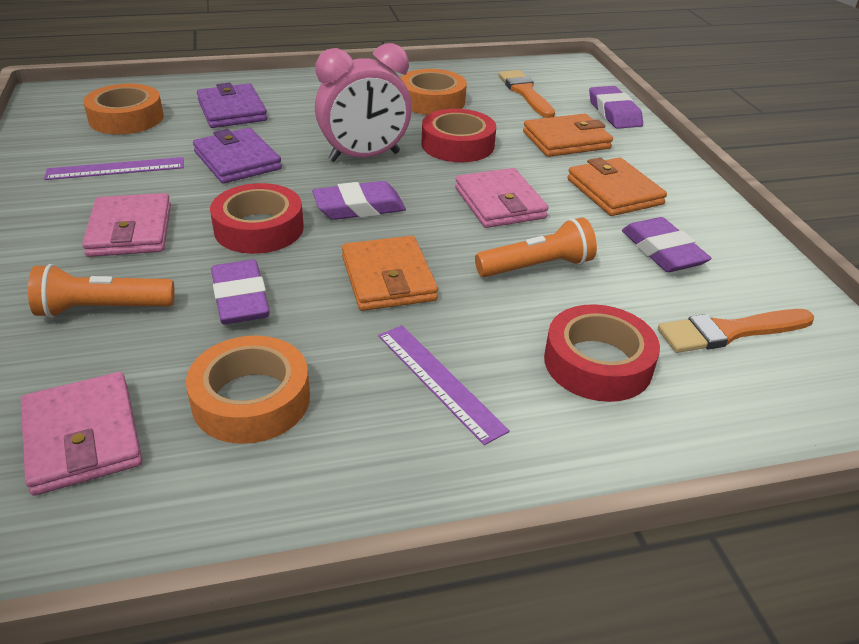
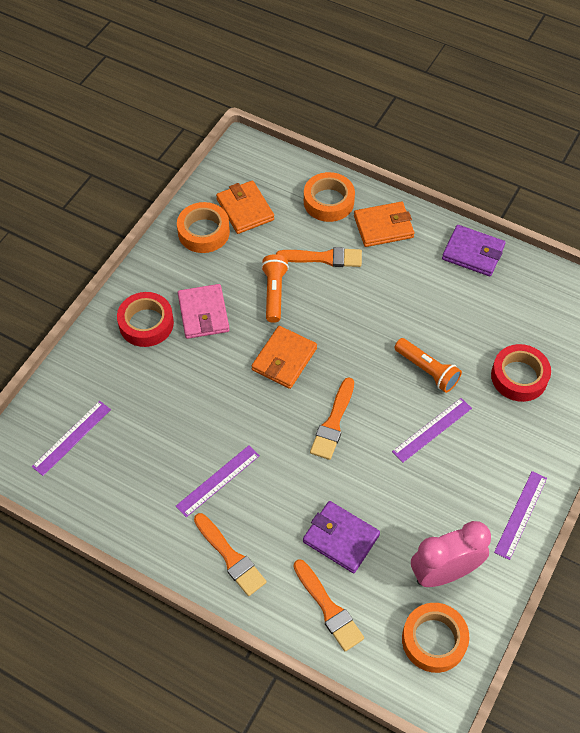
orange brush: [499,70,555,118] [658,309,814,353] = 2 -> [194,513,267,596] [276,247,362,267] [294,559,364,651] [310,377,354,460] = 4
pink wallet: [21,372,142,496] [82,193,171,257] [455,168,548,228] = 3 -> [178,284,230,339] = 1
purple eraser: [211,260,270,324] [312,181,406,220] [589,86,643,129] [622,217,711,272] = 4 -> none = 0
purple ruler: [44,157,184,180] [378,325,510,445] = 2 -> [32,401,111,476] [176,445,260,517] [392,398,472,463] [494,471,547,560] = 4
red tape: [210,183,304,254] [421,109,496,162] [544,304,660,402] = 3 -> [117,292,174,347] [491,344,551,402] = 2

